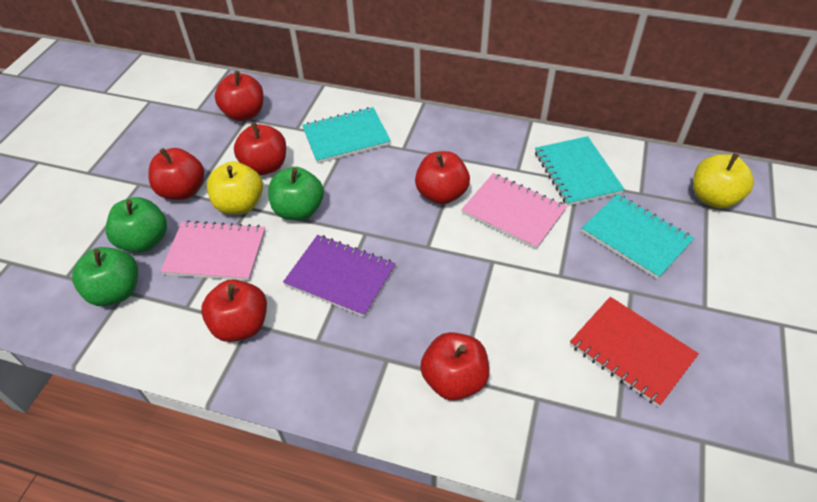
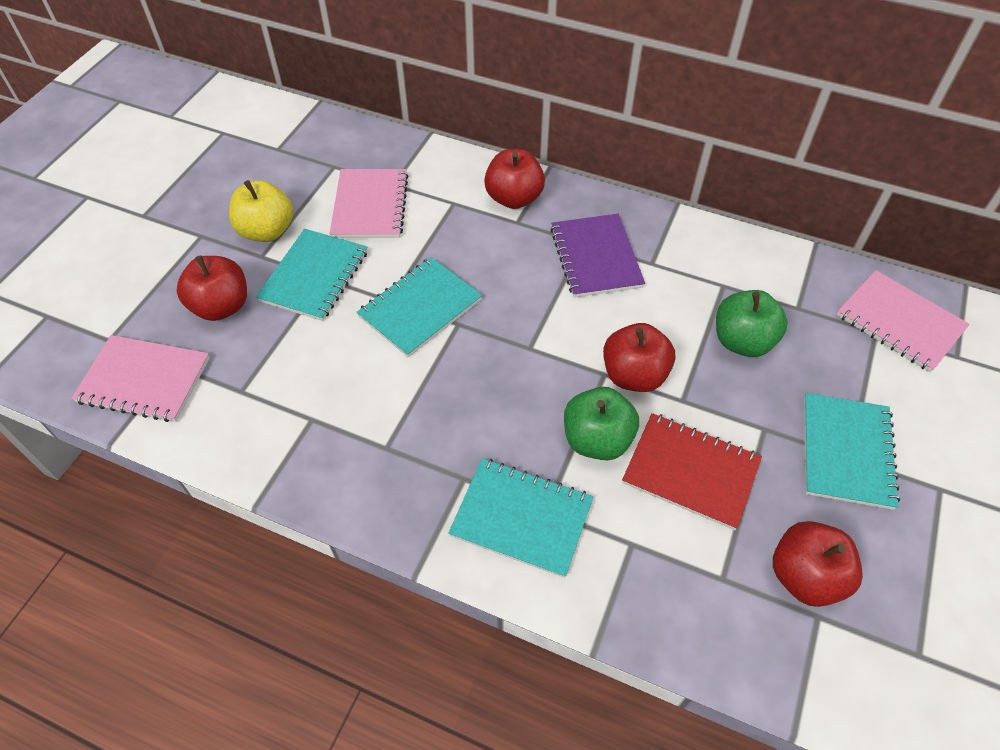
green apple: [72,247,138,306] [106,197,167,253] [268,167,324,220] = 3 -> [564,387,639,460] [716,290,788,357] = 2
pink notebook: [160,220,266,281] [461,173,567,249] = 2 -> [71,335,210,422] [329,169,408,238] [837,270,970,372] = 3
red apple: [148,148,204,200] [201,279,267,342] [215,71,263,121] [234,122,286,175] [415,151,470,204] [420,332,489,400] = 6 -> [177,256,247,321] [484,149,545,209] [603,323,675,392] [773,521,863,607] = 4
turquoise notebook: [302,107,391,164] [535,136,625,206] [581,194,694,279] = 3 -> [256,229,367,321] [357,257,482,357] [448,458,593,578] [804,393,900,510] = 4
yellow apple: [207,161,263,215] [693,153,754,209] = 2 -> [229,180,293,242] = 1

